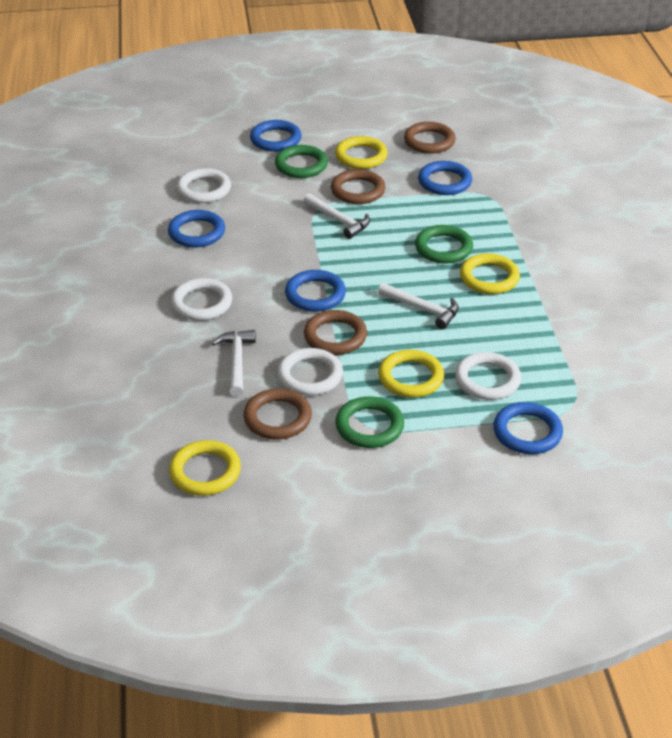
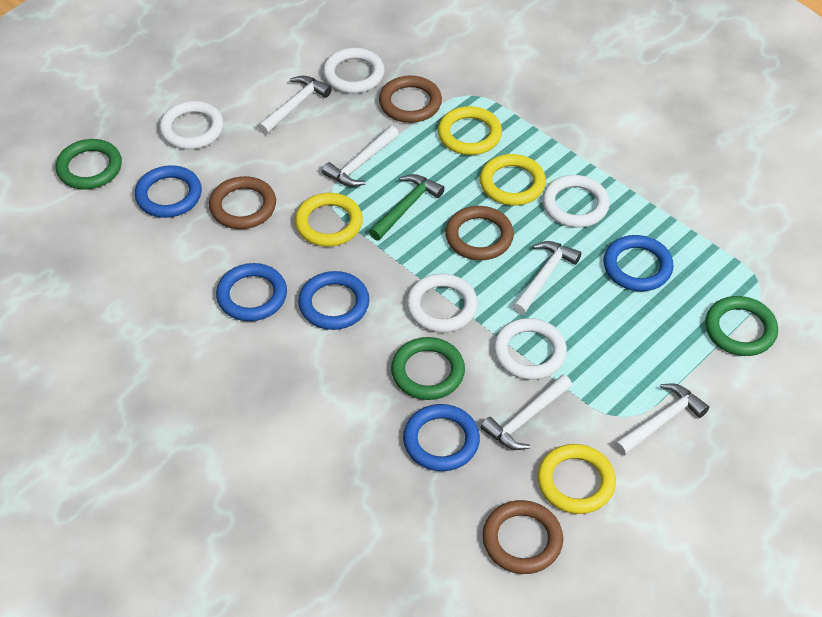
green hammer: none = 0 -> [369,174,445,240] = 1
white hammer: [212,330,256,397] [304,194,370,239] [378,283,459,329] = 3 -> [258,76,332,135] [322,126,399,187] [481,374,572,450] [512,241,581,315] [615,383,709,456] = 5
white ring: [171,278,232,321] [176,168,231,203] [277,348,343,396] [455,352,521,400] = 4 -> [159,101,224,149] [323,48,385,93] [407,274,478,333] [494,318,567,380] [542,175,610,228] = 5

